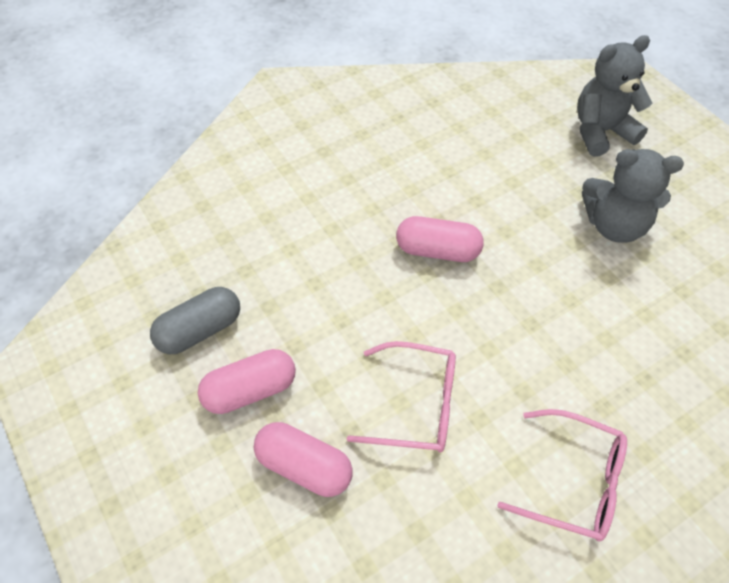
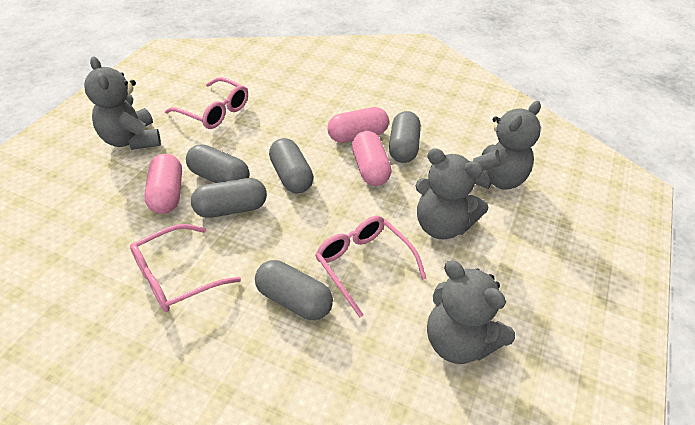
grey capsule: [150,287,240,354] = 1 -> [186,144,249,183] [191,178,267,218] [255,260,333,320] [269,138,313,193] [389,111,421,163] = 5
grey teddy bear: [577,35,653,157] [582,149,684,243] = 2 -> [84,57,161,150] [415,148,489,239] [427,260,515,364] [473,101,541,190] = 4
pink glasses: [347,341,456,452] [497,409,627,541] = 2 -> [130,224,241,312] [165,77,248,129] [315,216,427,318] = 3

